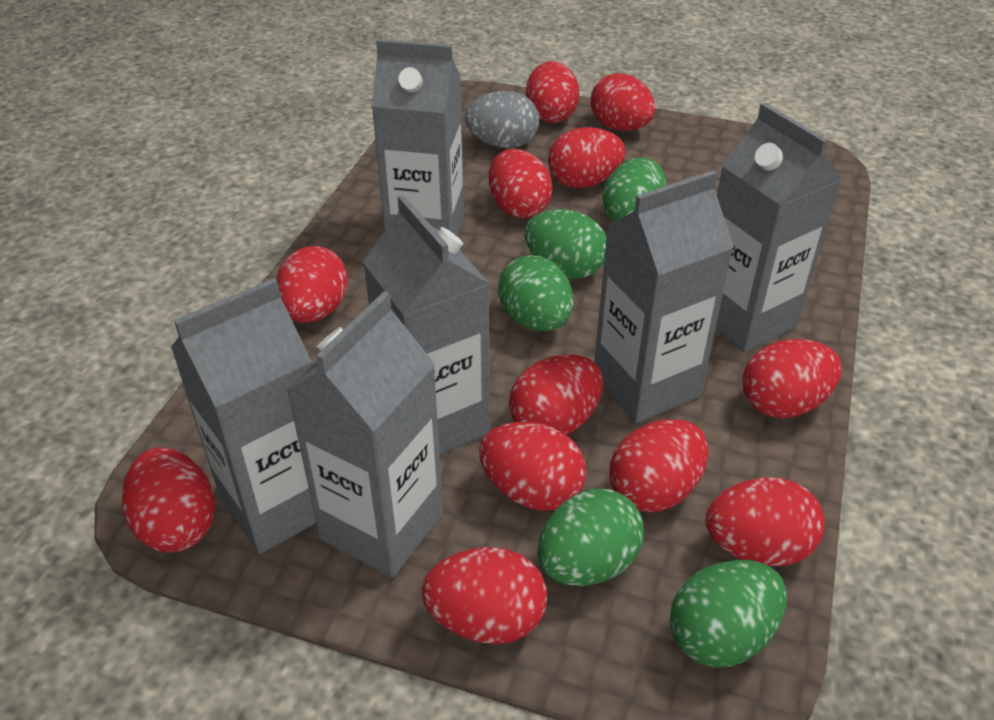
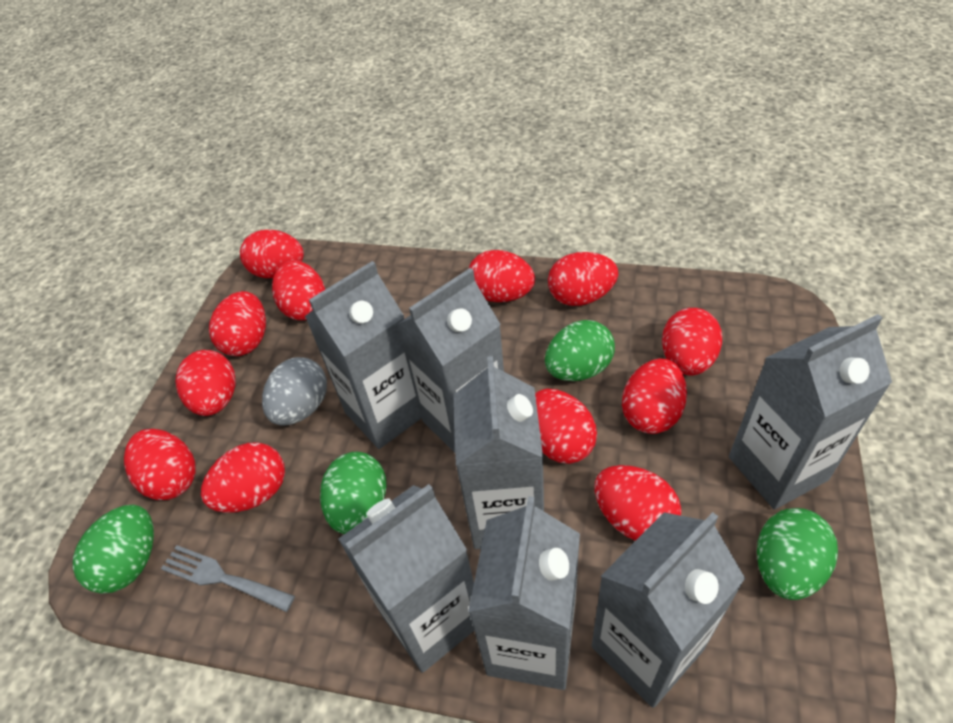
green egg: [498,255,573,331] [525,209,607,279] [537,489,644,586] [603,157,667,221] [670,560,787,668] = 5 -> [73,504,154,594] [320,452,387,534] [545,320,615,381] [757,508,838,600] = 4
grey carton: [171,278,316,554] [286,291,443,578] [363,194,490,454] [371,39,464,237] [594,170,734,423] [716,102,842,352] = 6 -> [305,261,422,449] [338,484,474,673] [396,268,504,453] [453,356,544,549] [468,496,580,690] [592,512,745,708] [729,314,892,510] = 7
grey fork: none = 0 -> [161,545,295,612] = 1

